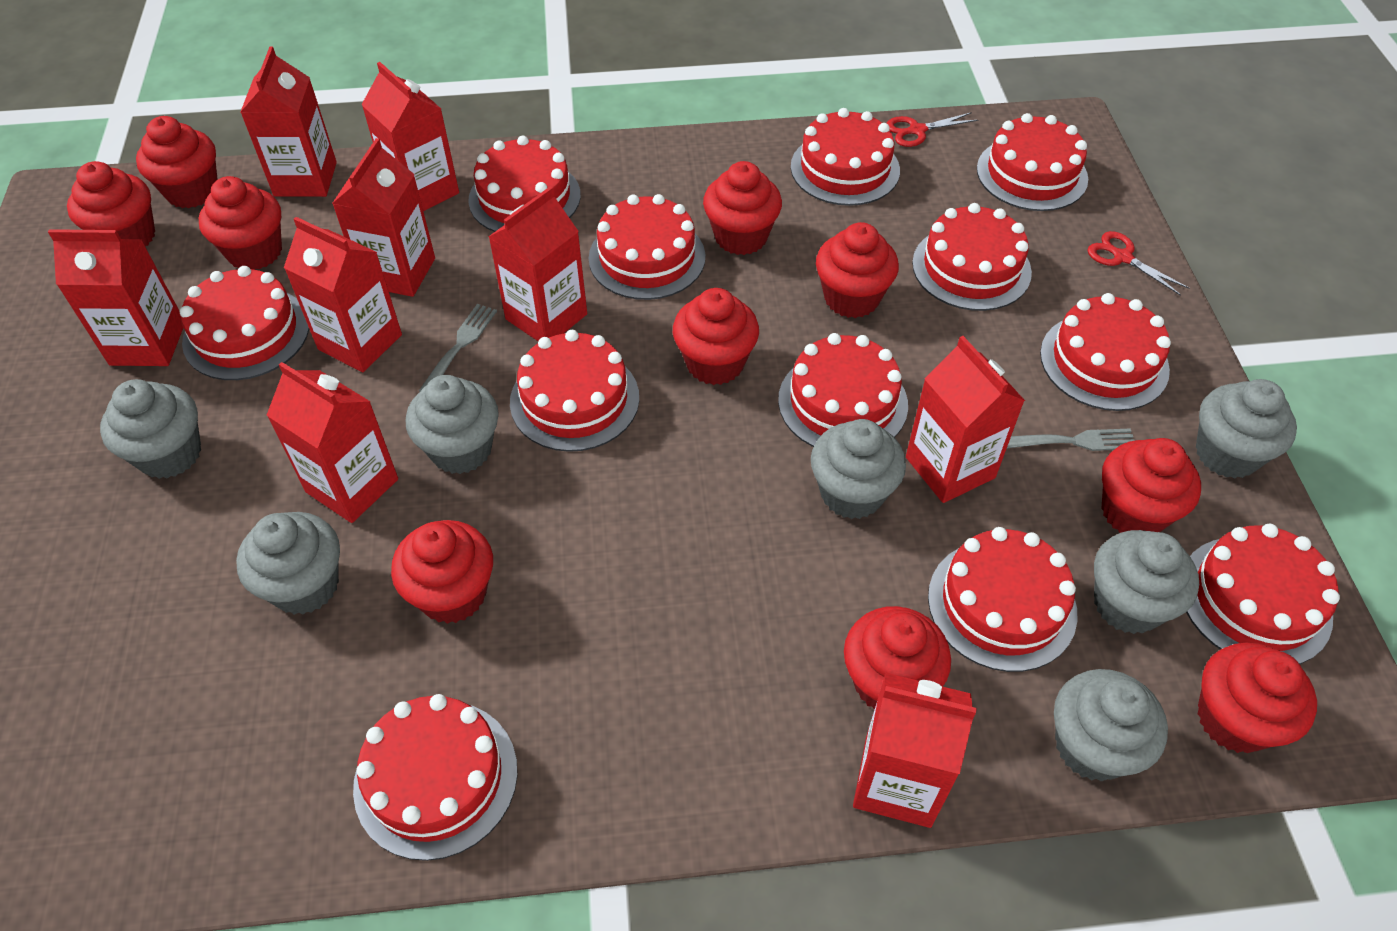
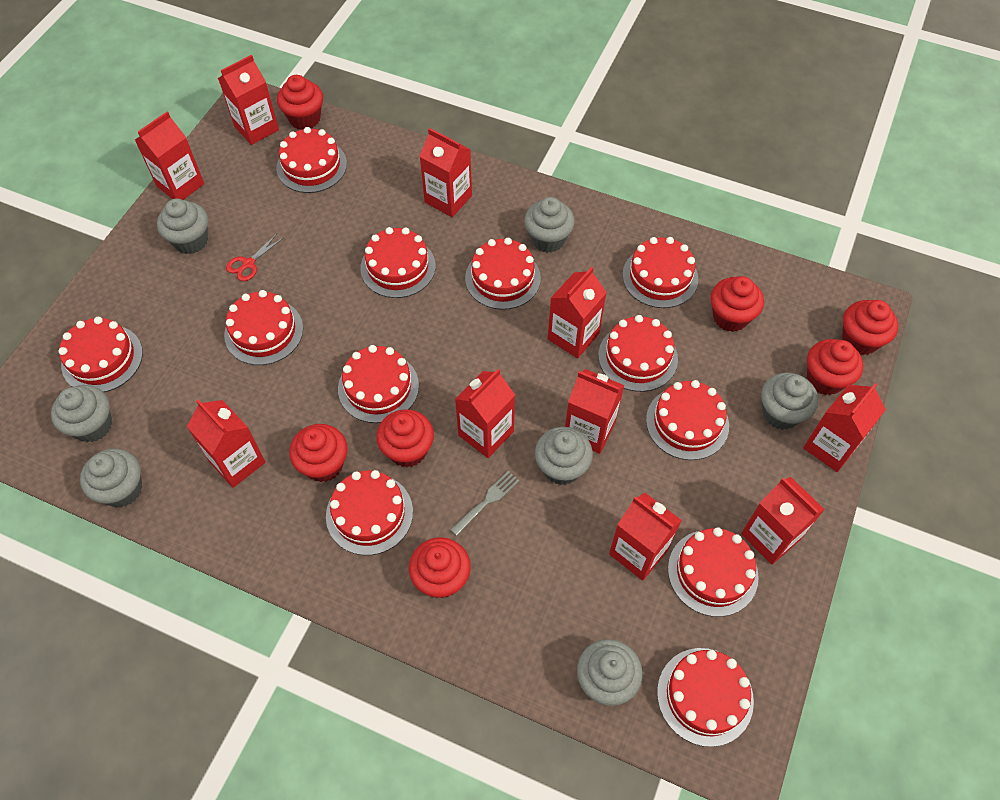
grey fork: [419,304,497,391] [1007,429,1135,451] = 2 -> [450,471,520,536] = 1
red carton: [48,229,183,366] [240,47,337,197] [267,362,398,523] [284,217,402,372] [332,138,435,297] [361,62,459,211] [489,186,587,341] [853,673,977,828] [906,336,1025,503] = 9 -> [135,112,204,200] [187,400,266,488] [218,55,279,145] [419,128,472,217] [455,369,515,458] [548,267,607,358] [565,369,624,454] [609,493,682,581] [741,477,825,565] [803,383,886,472] = 10
red cupcake: [67,161,155,246] [136,116,218,208] [199,176,282,270] [391,520,493,624] [673,288,759,385] [703,161,782,255] [816,222,899,318] [844,606,951,710] [1102,438,1201,533] [1198,643,1317,753] = 10 -> [277,75,323,130] [289,424,348,482] [376,409,434,467] [409,537,471,598] [711,276,764,332] [807,339,863,395] [842,300,898,355] = 7
red scissors: [887,112,978,147] [1088,231,1189,296] = 2 -> [226,234,283,281] = 1

